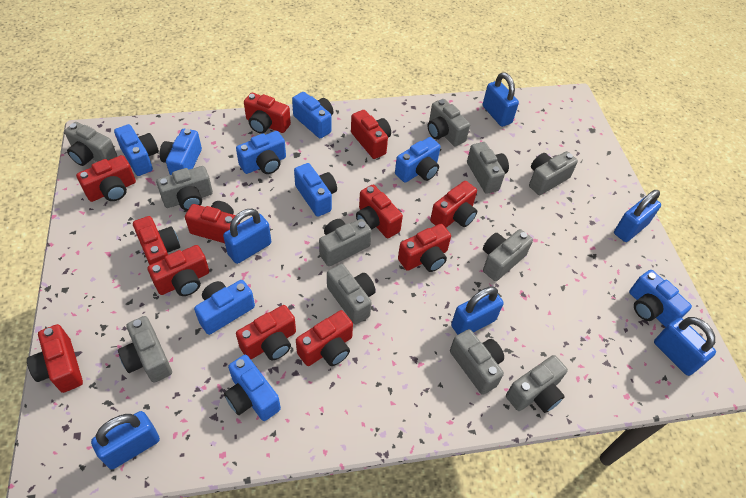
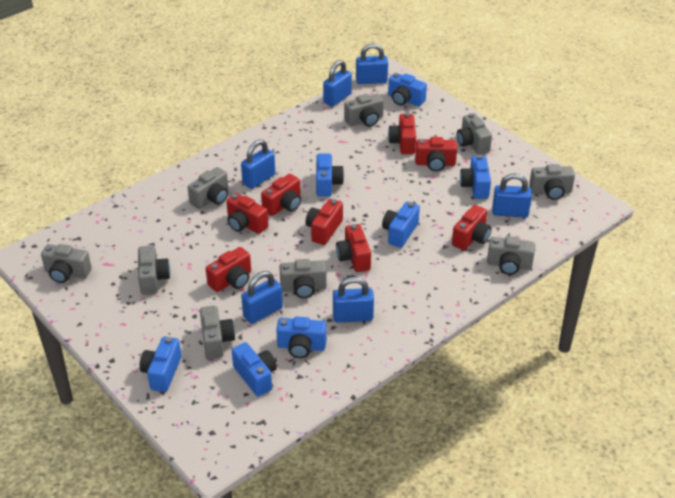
blue camera: [114,124,159,176] [159,129,202,175] [194,280,255,335] [224,355,281,421] [236,131,286,174] [292,92,333,138] [294,163,337,217] [395,137,440,183] [629,270,692,327] = 9 -> [139,336,182,392] [232,342,277,397] [276,317,327,358] [316,154,344,197] [382,202,420,248] [388,73,427,106] [460,155,491,199] = 7
grey camera: [64,122,117,166] [118,316,172,383] [156,166,213,211] [319,219,372,266] [327,264,376,324] [428,99,470,146] [450,329,504,395] [467,142,509,194] [483,229,533,281] [506,355,568,413] [529,151,578,195] = 11 -> [41,244,92,283] [138,246,170,295] [188,167,228,209] [200,306,235,359] [279,259,327,298] [344,93,384,127] [457,113,492,155] [487,236,535,275] [529,164,575,200] = 9
red camera: [27,324,83,393] [76,155,136,202] [133,216,180,265] [147,245,209,296] [185,201,240,243] [236,305,296,360] [244,93,291,134] [296,310,353,366] [351,110,391,159] [356,185,403,238] [398,224,451,272] [430,181,477,228] = 12 -> [206,247,251,292] [226,193,268,234] [261,174,301,216] [306,199,343,245] [336,224,371,272] [388,113,416,154] [415,137,457,171] [452,205,492,250] = 8

